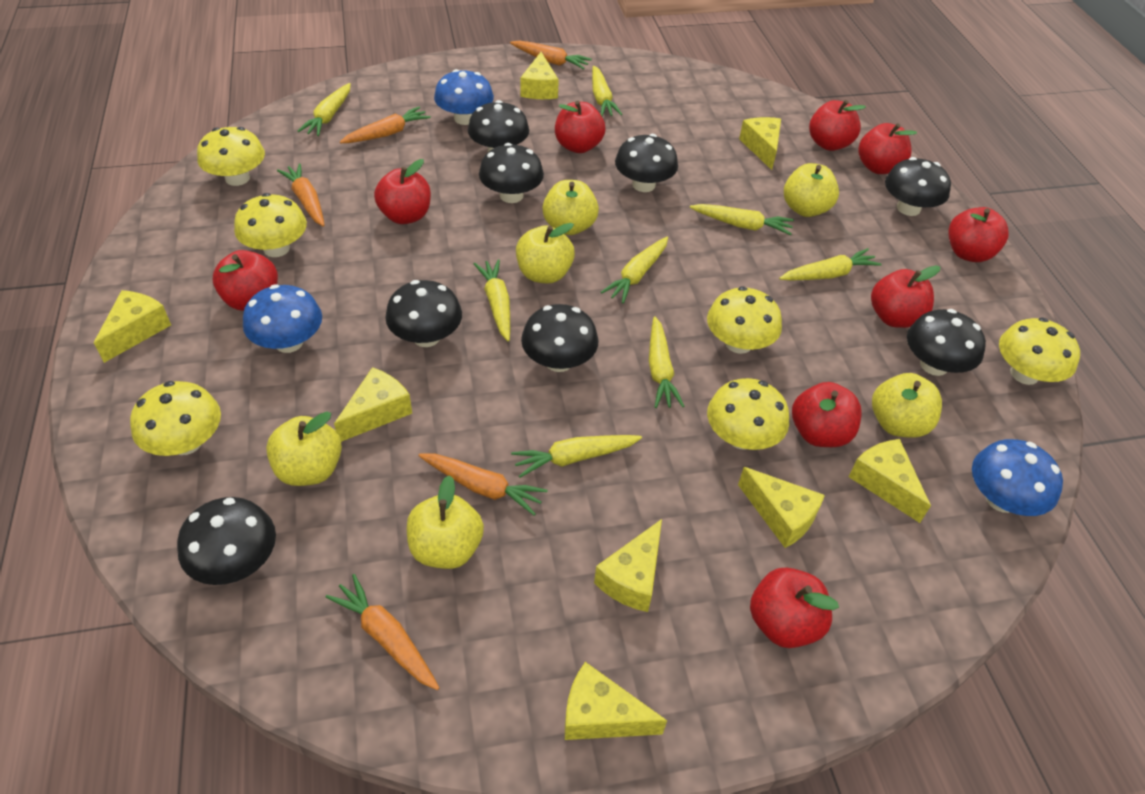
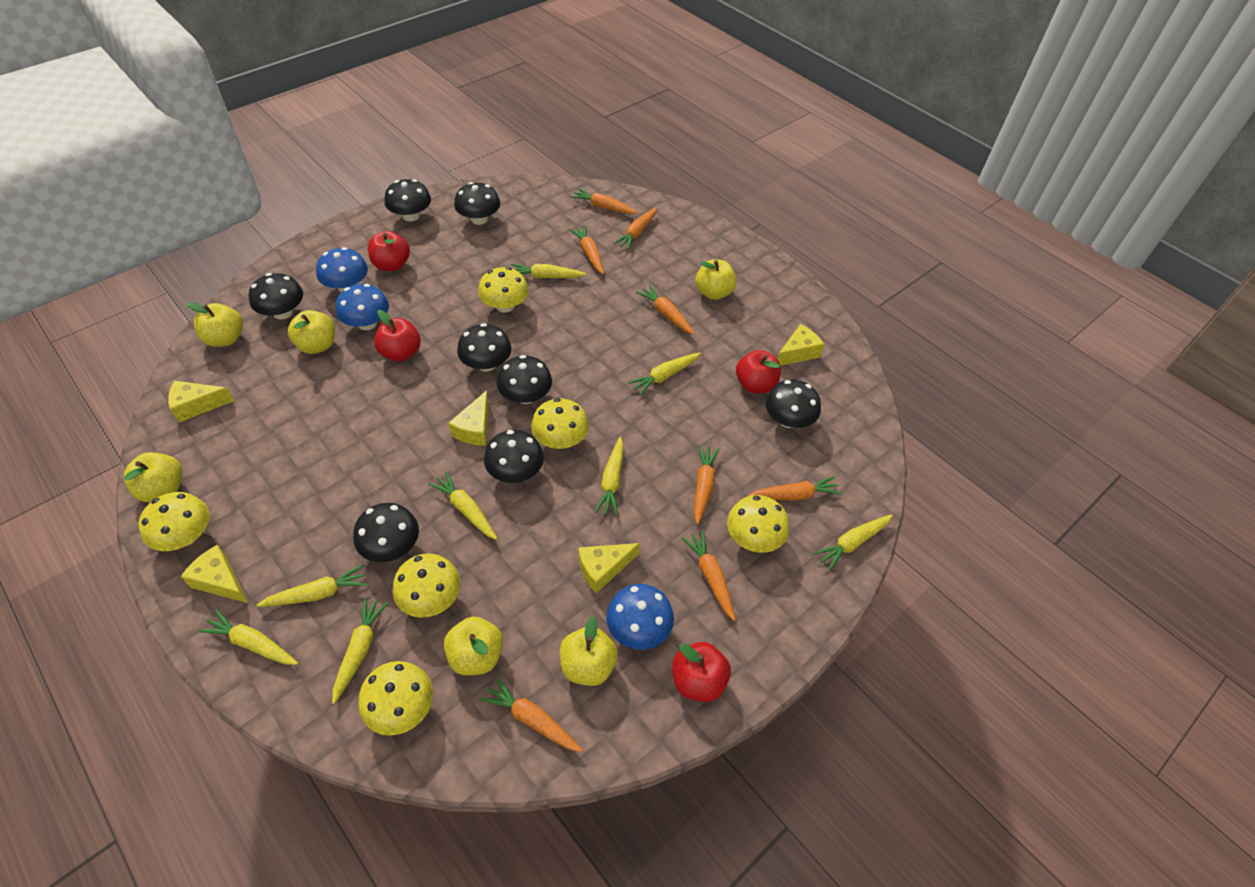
orange carrot: [277,163,325,227] [326,574,439,690] [340,107,431,143] [419,453,548,515] [510,41,592,69] = 5 -> [480,677,583,752] [569,225,604,274] [571,188,638,214] [613,207,657,250] [636,285,695,335] [682,530,736,621] [694,445,720,524] [748,476,842,501] = 8
red apple: [213,250,278,311] [374,159,431,224] [555,101,606,153] [750,568,839,648] [792,382,862,447] [809,100,866,151] [858,123,917,174] [871,265,940,328] [948,207,1009,262] = 9 -> [368,231,410,271] [374,310,421,362] [672,642,731,702] [736,350,781,393] = 4
yellow cheese: [94,290,171,363] [334,367,412,442] [520,52,559,99] [565,662,667,740] [594,519,662,612] [738,467,825,548] [739,117,781,170] [849,439,931,523] = 8 -> [168,381,234,422] [180,545,248,603] [448,390,489,446] [578,543,640,593] [777,324,825,365] = 5

